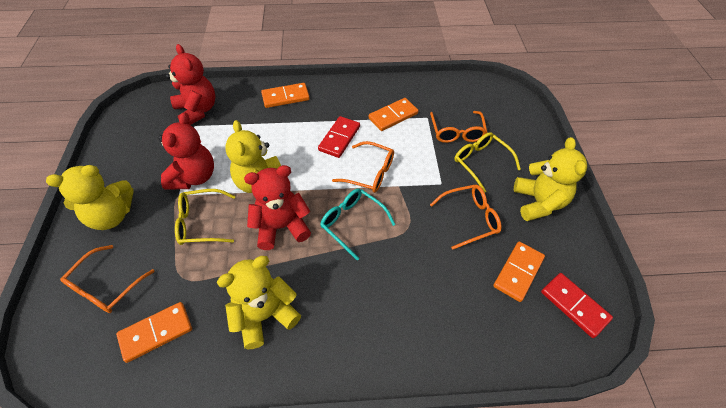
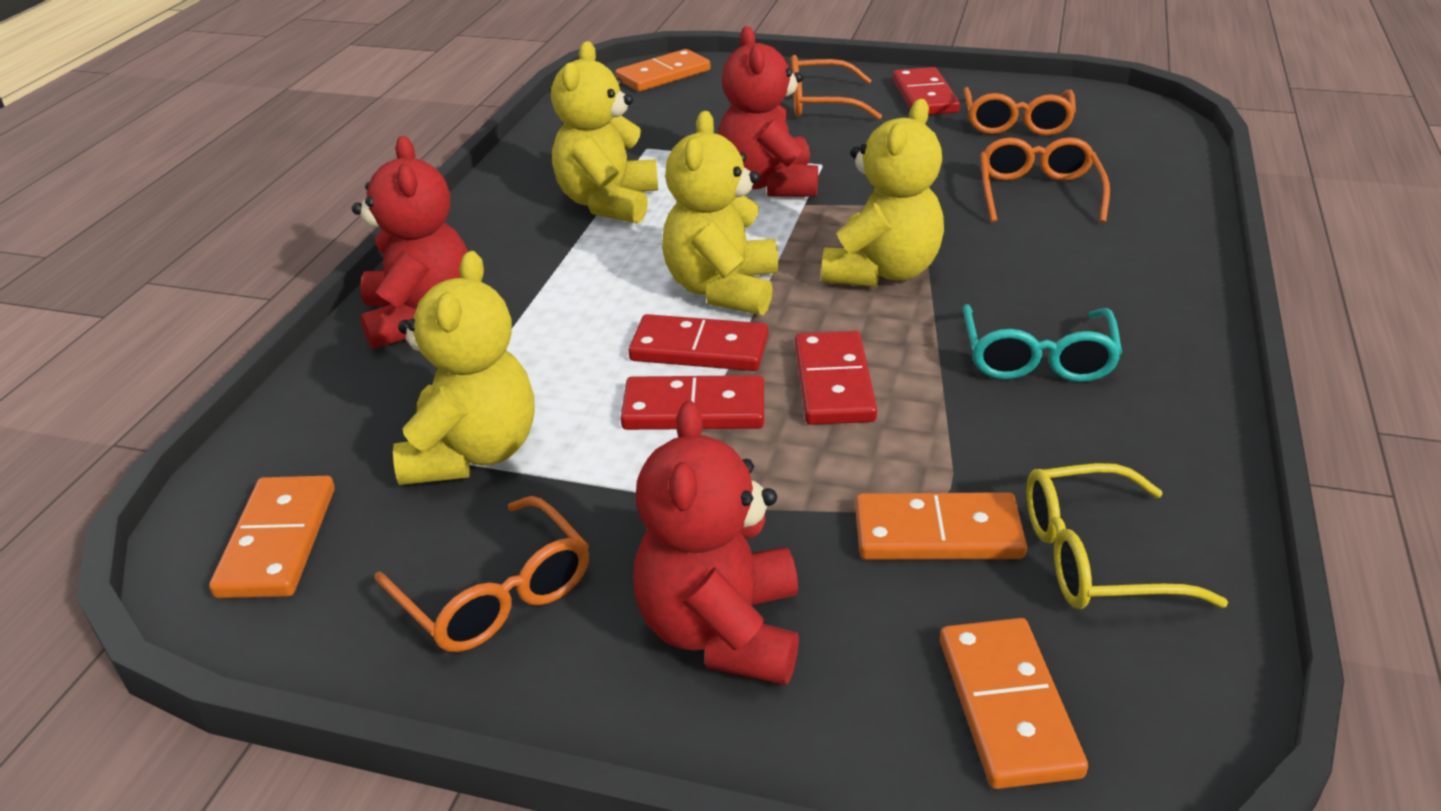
red domino: [318,116,360,158] [541,273,613,338] = 2 -> [621,375,764,430] [629,314,768,371] [795,331,877,425] [893,67,960,115] = 4
yellow glasses: [175,189,235,245] [454,132,521,193] = 2 -> [1026,463,1228,609] = 1

